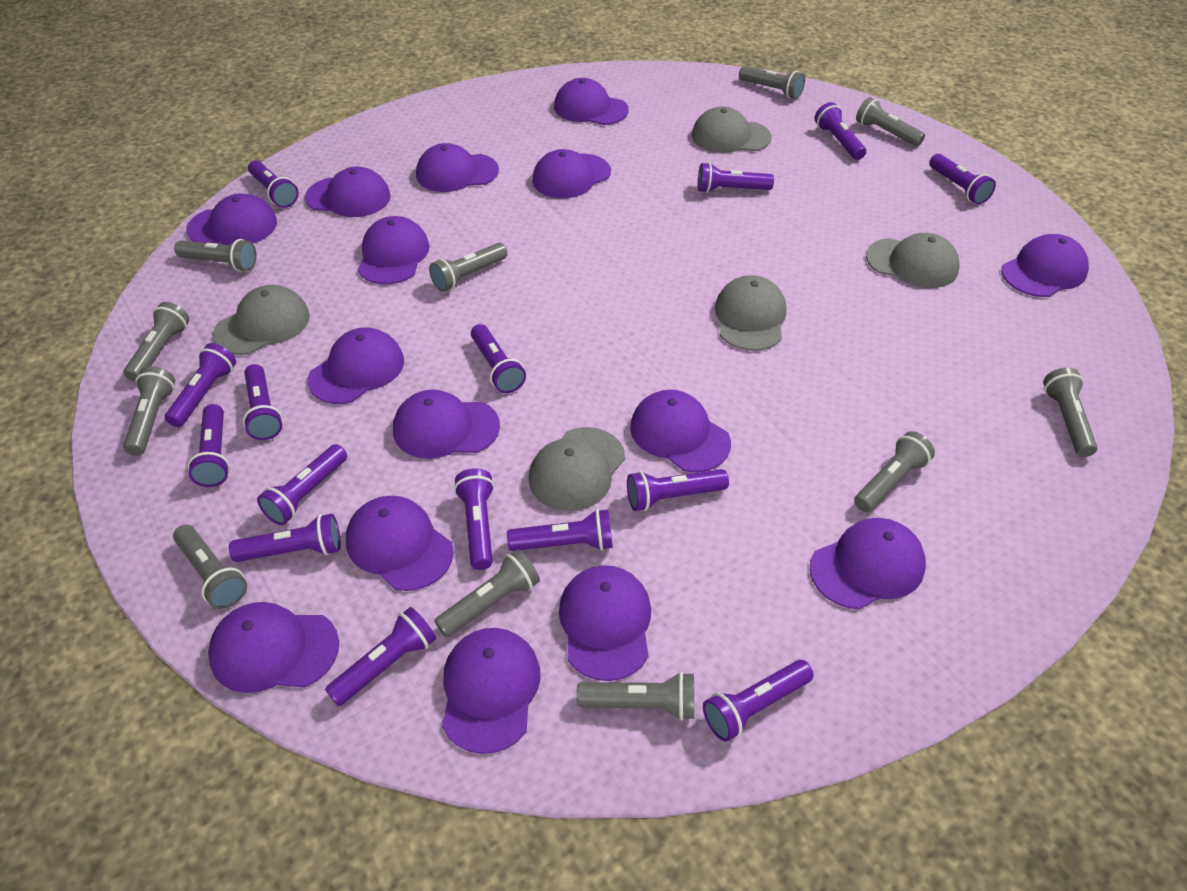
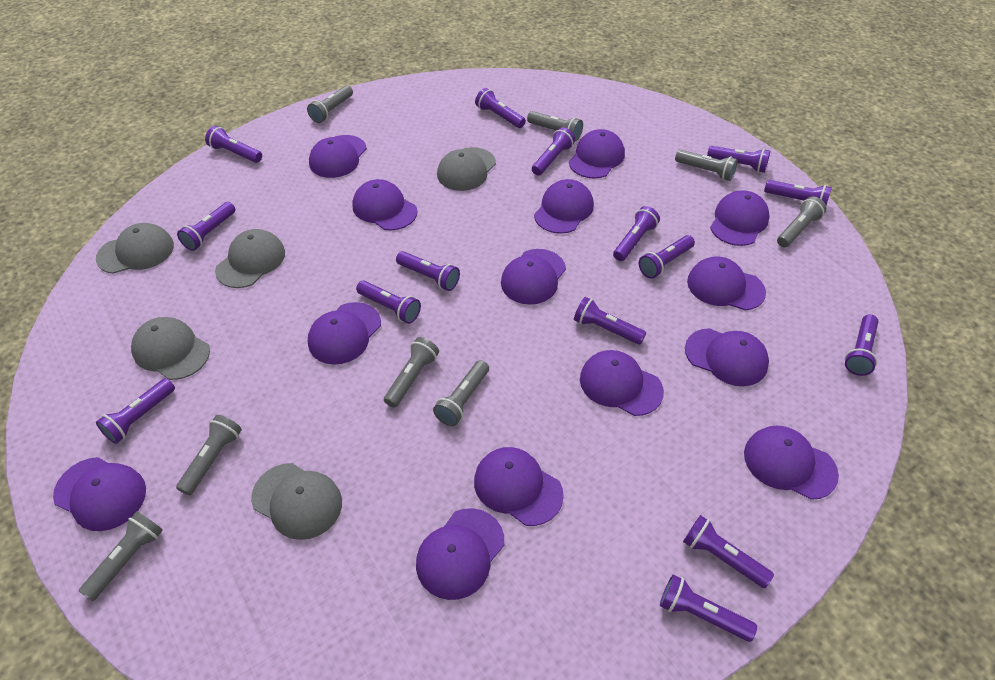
grey flashlight: [123,366,175,456] [124,302,190,382] [173,525,247,609] [174,239,257,272] [429,243,508,292] [434,549,540,637] [576,672,694,721] [739,66,805,99] [854,431,935,512] [856,97,925,146] [1043,367,1097,457] = 11 -> [79,511,163,601] [176,415,242,495] [307,85,353,123] [384,337,439,408] [433,360,489,426] [527,111,583,141] [675,150,738,181] [777,197,827,247] = 8
purple cap: [186,194,277,245] [208,602,339,693] [305,167,391,217] [308,327,404,404] [346,496,454,591] [357,216,430,284] [393,390,500,459] [416,143,499,192] [442,628,541,754] [532,149,611,198] [554,78,629,125] [559,565,651,681] [630,390,731,473] [810,518,926,609] [1001,234,1089,297] = 15 -> [53,457,146,531] [308,302,381,365] [309,135,367,178] [352,179,417,230] [416,508,504,600] [474,447,564,526] [501,249,566,305] [534,179,594,234] [569,129,625,179] [580,350,664,416] [685,328,769,386] [687,257,766,311] [710,190,770,246] [744,425,839,500] = 14

